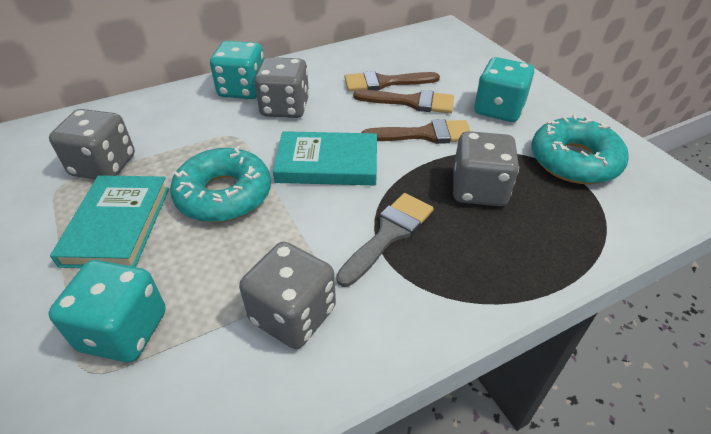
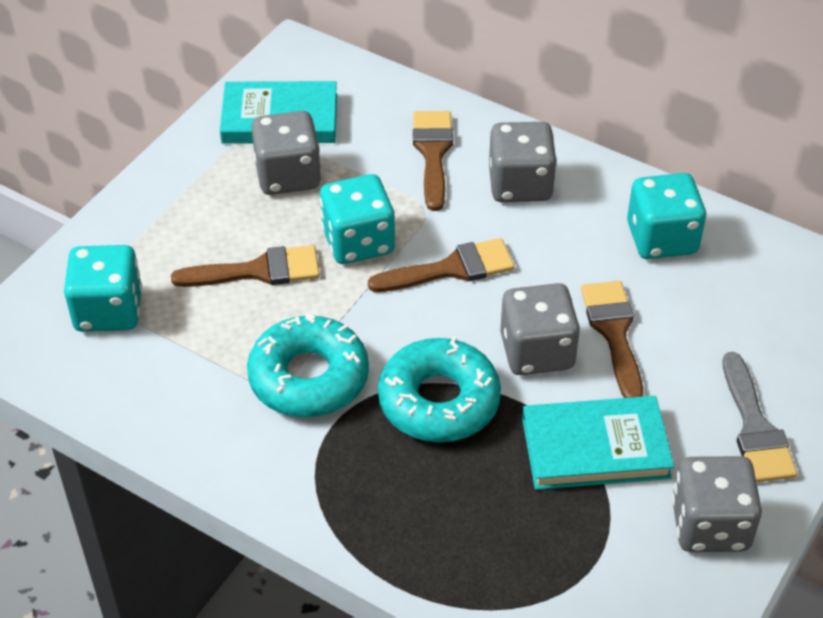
brown brush: [344,71,440,92] [353,90,454,113] [362,119,470,144] = 3 -> [171,245,320,287] [368,238,515,292] [413,111,453,211] [581,281,643,398] = 4

